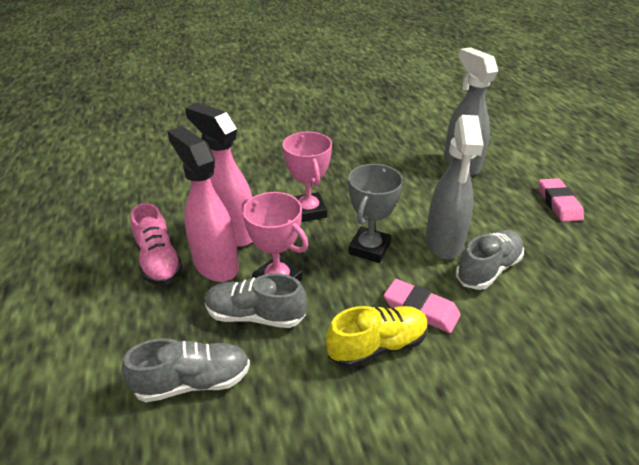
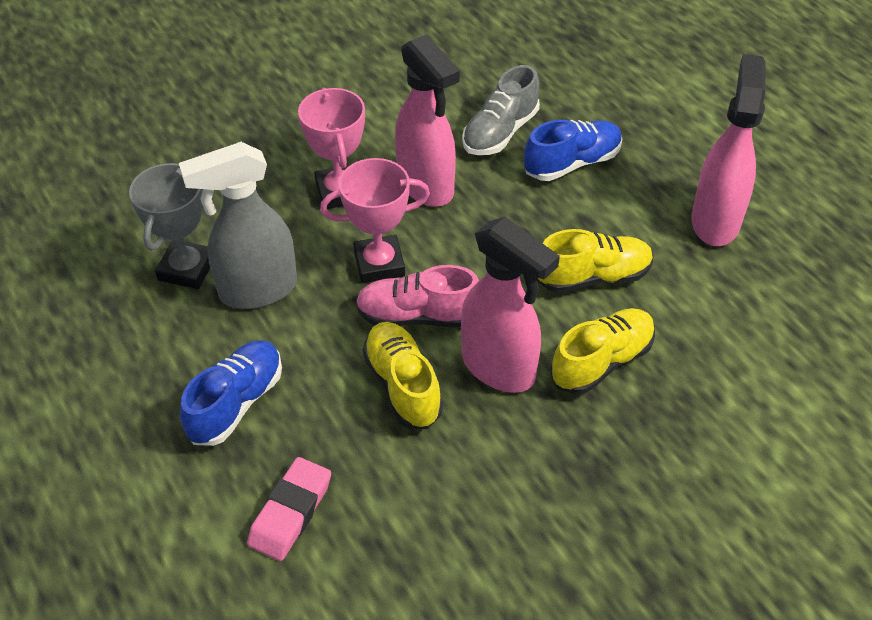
blue shoe: none = 0 -> [180,340,282,446] [524,120,622,181] = 2
grey shoe: [122,338,250,402] [205,273,307,328] [456,230,524,290] = 3 -> [462,65,540,155] = 1
grey spray bottle: [426,115,484,260] [444,47,498,176] = 2 -> [179,142,297,309] = 1
pink eraser: [384,279,461,333] [539,178,584,222] = 2 -> [247,457,331,561] = 1
pink spray bottle: [167,126,239,282] [185,103,253,247] = 2 -> [395,34,460,207] [461,217,560,393] [691,54,765,246] = 3
yellow shoe: [326,306,428,368] = 1 -> [362,322,443,429] [536,229,653,293] [550,308,655,394] = 3

